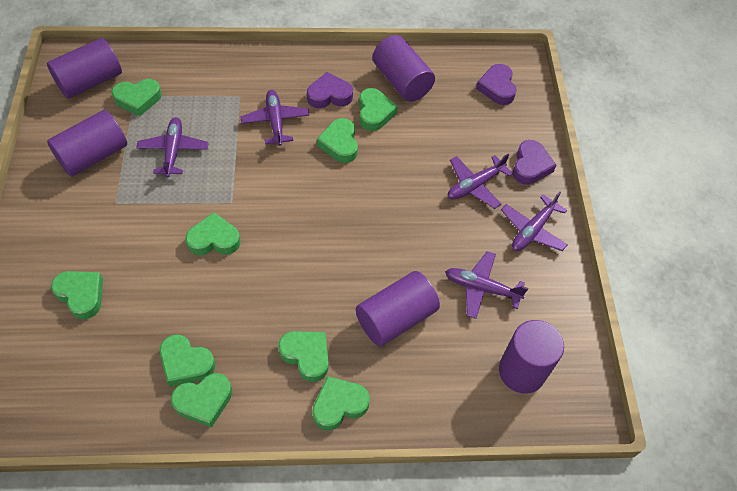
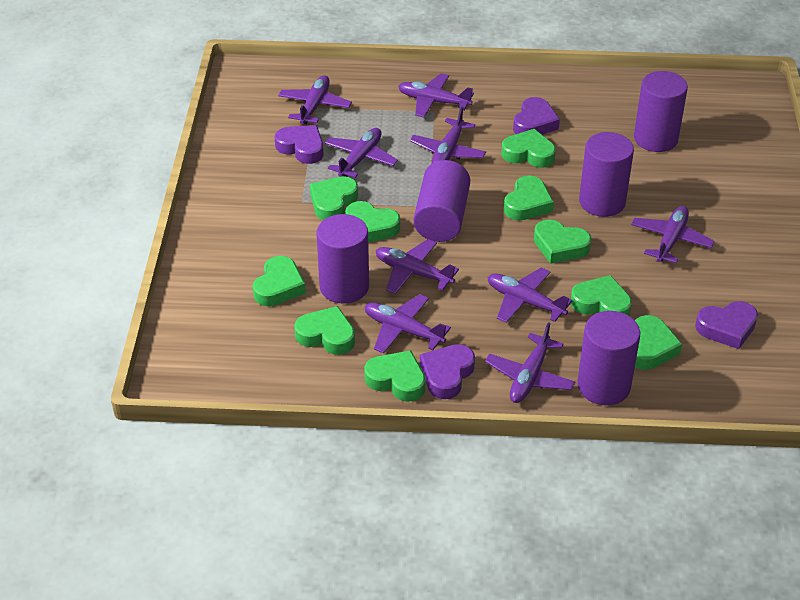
green heart: [51,271,103,319] [111,79,162,116] [160,334,215,386] [171,373,232,428] [185,212,241,255] [278,331,329,382] [312,376,370,431] [317,118,358,163] [359,88,398,131] = 9 -> [253,256,306,306] [294,306,355,355] [310,176,358,220] [345,201,400,242] [364,350,426,402] [501,129,556,167] [504,175,554,221] [534,220,591,264] [571,275,632,316] [635,315,682,370] = 10
purple heart: [307,72,353,108] [476,64,516,105] [513,140,556,185] = 3 -> [275,125,324,164] [420,344,475,399] [513,97,560,135] [695,301,758,349] = 4
purple plane: [136,117,209,177] [241,90,310,146] [445,251,528,319] [448,153,513,209] [501,191,567,251] = 5 -> [278,75,352,124] [325,128,398,178] [365,294,451,354] [376,239,459,294] [398,73,474,117] [410,106,486,163] [485,322,575,403] [488,267,573,323] [631,206,715,263] = 9

